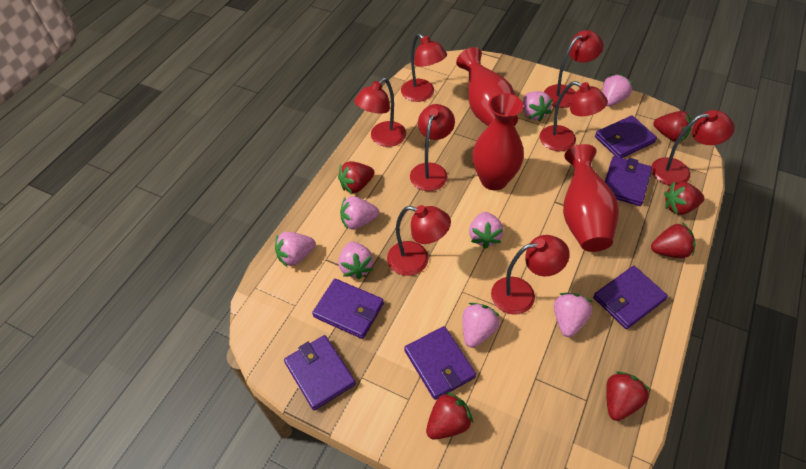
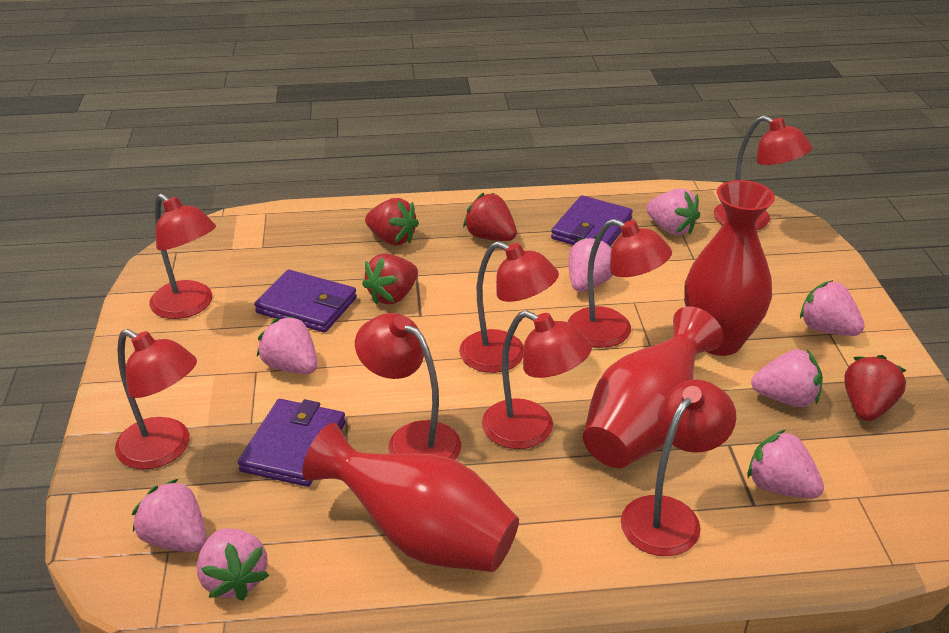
purple wallet: [284,335,356,410] [312,279,384,339] [404,326,476,400] [593,266,668,329] [595,115,657,158] [605,156,652,206] = 6 -> [238,399,346,487] [254,270,357,333] [551,195,633,246] = 3
red strawberry: [338,161,375,193] [426,392,473,440] [606,371,650,421] [651,222,696,258] [653,111,692,141] [664,181,704,215] = 6 -> [362,254,418,305] [365,198,419,245] [463,193,517,241] [844,355,907,421] = 4

